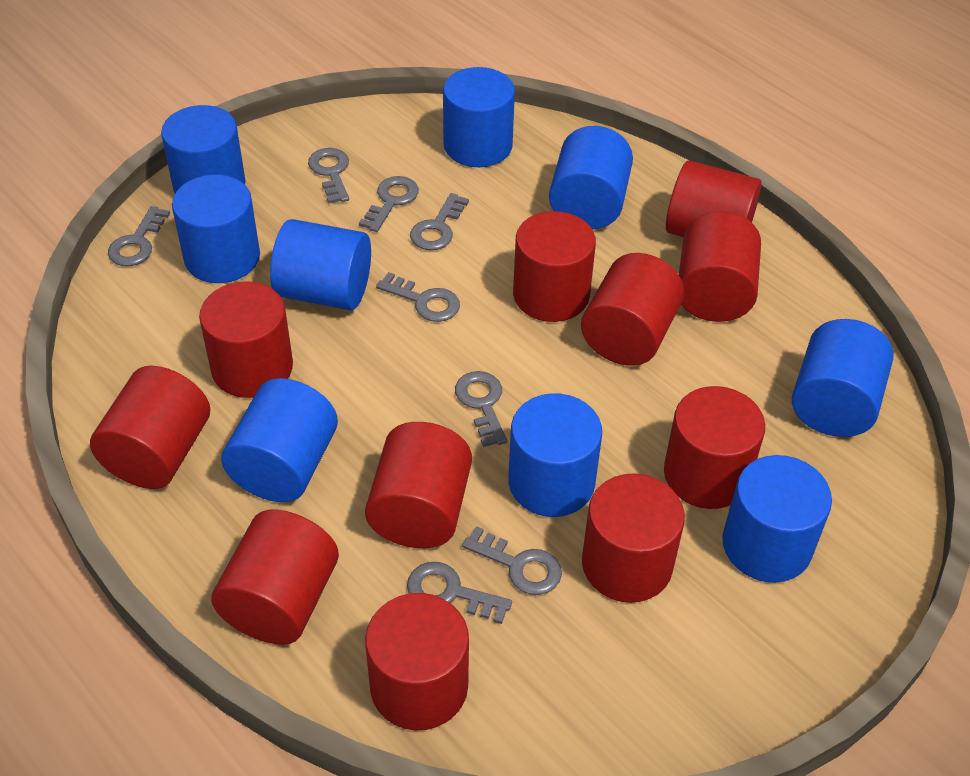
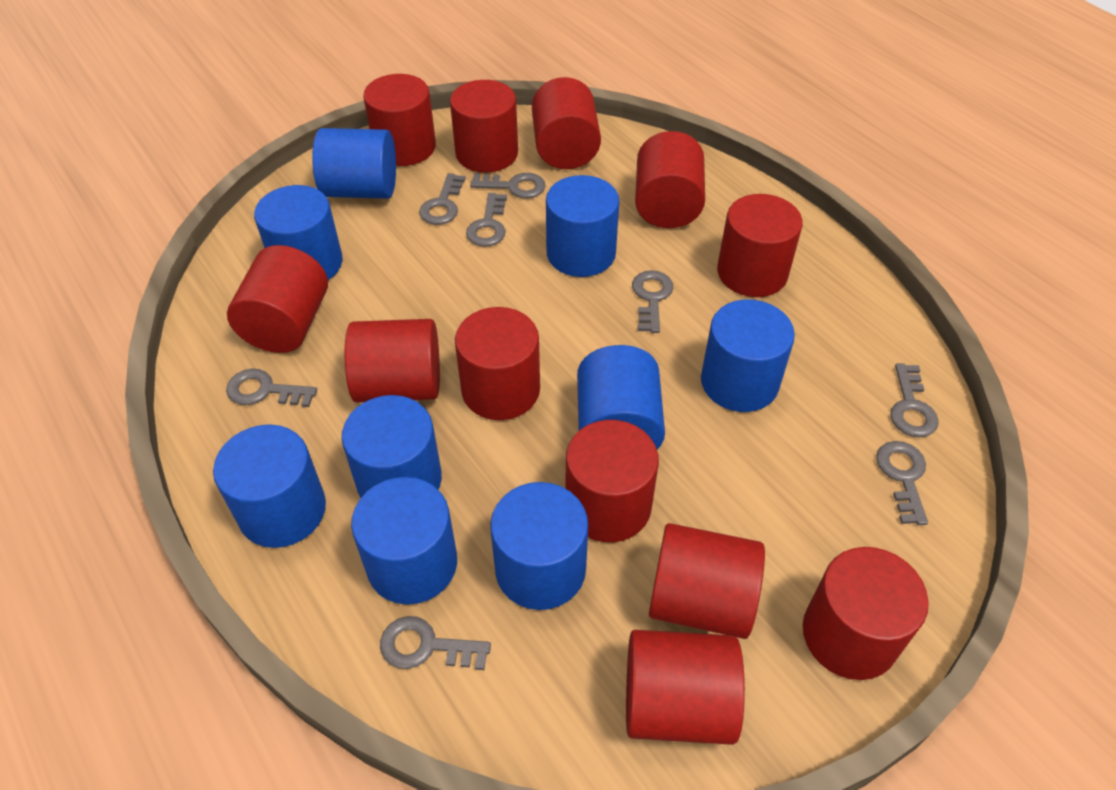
red cylinder: [90,366,210,489] [199,282,293,398] [211,510,339,645] [365,422,472,548] [365,593,469,731] [513,211,596,322] [581,253,684,366] [582,474,685,603] [664,386,765,509] [666,160,762,237] [679,212,761,322] = 11 -> [227,245,328,353] [345,319,440,403] [363,74,436,166] [450,80,518,173] [455,307,540,420] [532,77,601,169] [565,420,659,543] [626,630,745,745] [635,131,705,228] [649,523,765,639] [717,194,803,297] [803,547,929,680] = 12

